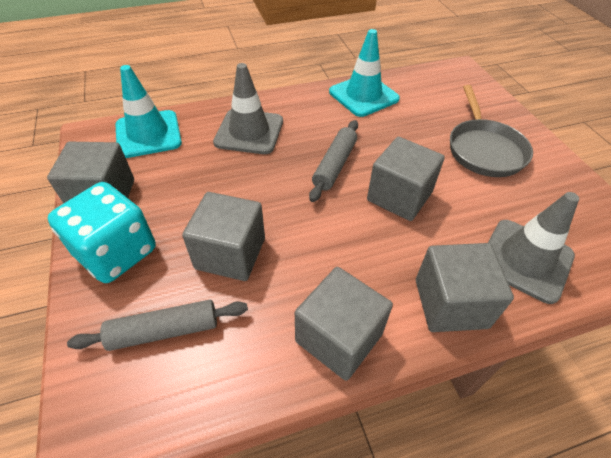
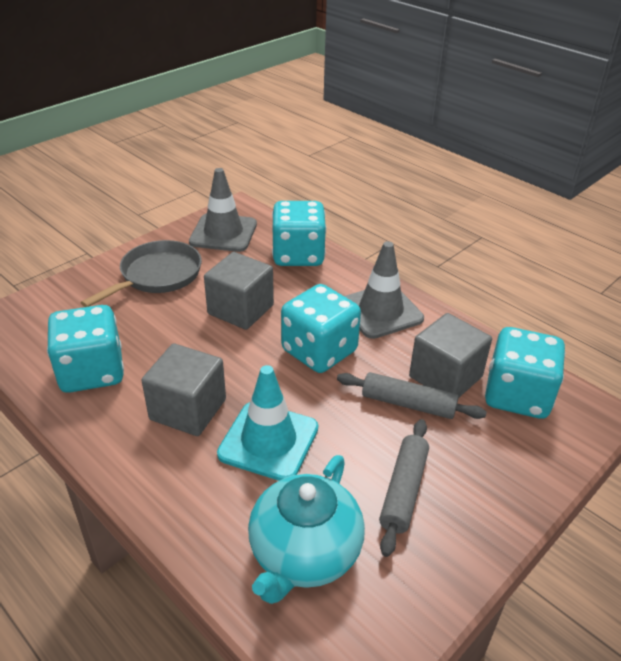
grey cube: [47,142,134,204] [182,192,265,281] [295,267,393,381] [367,137,445,221] [416,243,514,332] = 5 -> [141,343,226,436] [204,252,274,330] [409,313,492,397] = 3
turquoise dice: [48,182,156,283] = 1 -> [47,305,124,393] [272,201,326,266] [281,284,361,373] [485,327,565,419] = 4
turquoise teapot: none = 0 -> [248,455,365,604] = 1
turquoise traffic cone: [115,65,182,158] [329,29,400,117] = 2 -> [217,365,318,481] = 1

